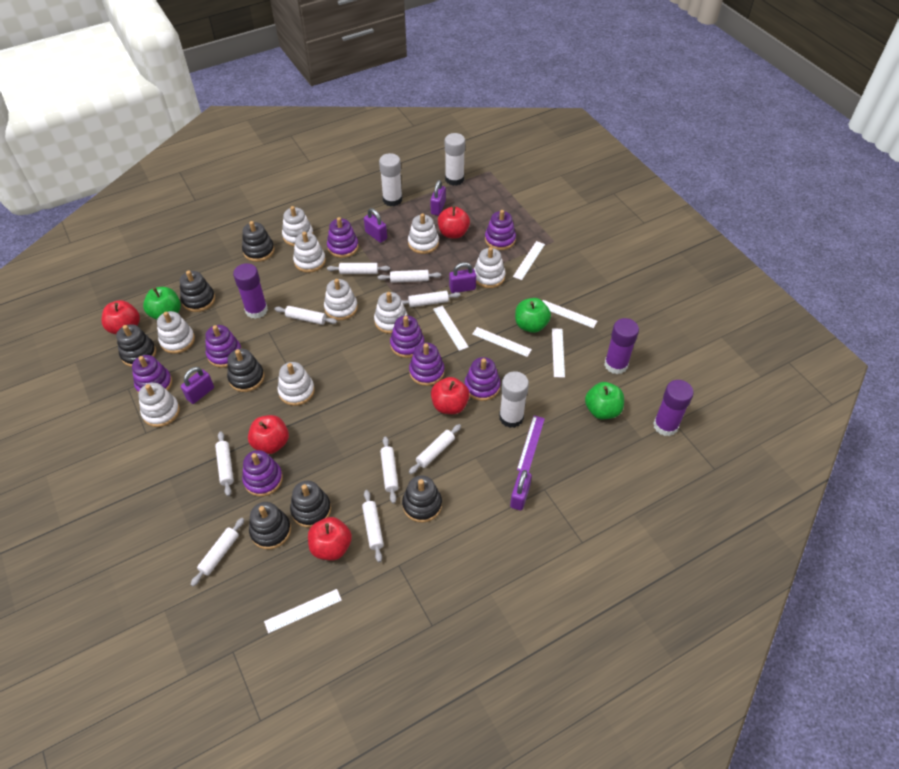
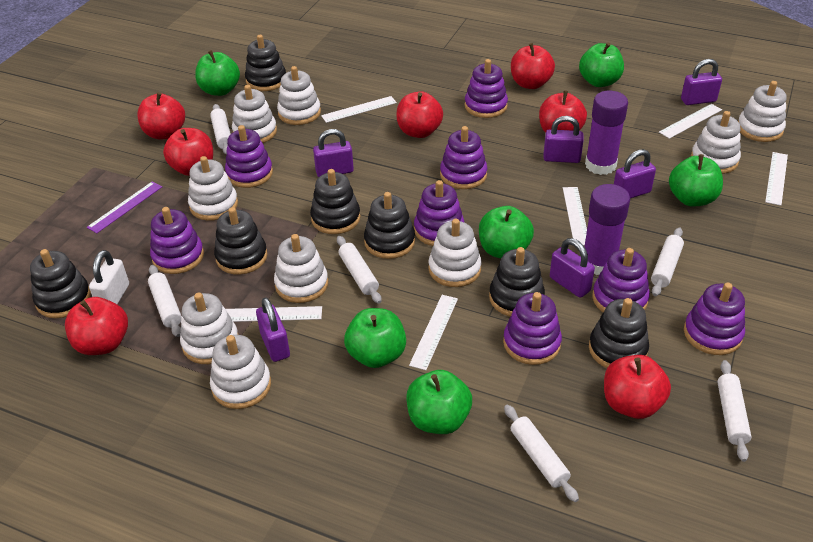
green apple: [143,287,181,320] [515,298,551,333] [585,382,624,419] = 3 -> [195,50,240,96] [344,308,406,368] [406,370,472,434] [479,206,534,258] [579,43,624,87] [669,154,723,207] = 6
purple glue stick: [233,263,268,319] [604,318,639,374] [653,380,694,436] = 3 -> [584,184,630,275] [585,91,628,175] = 2
purple padlock: [181,367,214,404] [364,208,387,243] [430,180,446,215] [449,262,476,293] [510,470,532,511] = 5 -> [256,297,290,362] [313,129,354,177] [544,116,584,163] [550,238,595,298] [614,149,656,198] [681,59,722,105] = 6
red apple: [101,300,140,334] [248,415,289,454] [308,517,352,560] [431,377,470,414] [438,206,470,239] = 5 -> [65,297,128,355] [137,92,185,139] [163,128,213,176] [397,91,443,138] [511,43,555,89] [539,90,587,133] [604,355,671,419] = 7
white glue stick: [379,153,402,207] [445,133,465,186] [499,371,529,428] = 3 -> none = 0
white padlock: none = 0 -> [89,250,129,304] = 1
white rolling pin: [191,518,244,586] [215,431,234,496] [274,306,337,325] [327,263,390,274] [362,490,384,562] [378,270,441,283] [380,436,399,504] [401,291,461,307] [409,424,461,474] = 9 -> [148,265,182,337] [210,104,231,155] [337,236,382,304] [504,405,579,502] [651,227,684,296] [717,360,752,462] = 6

